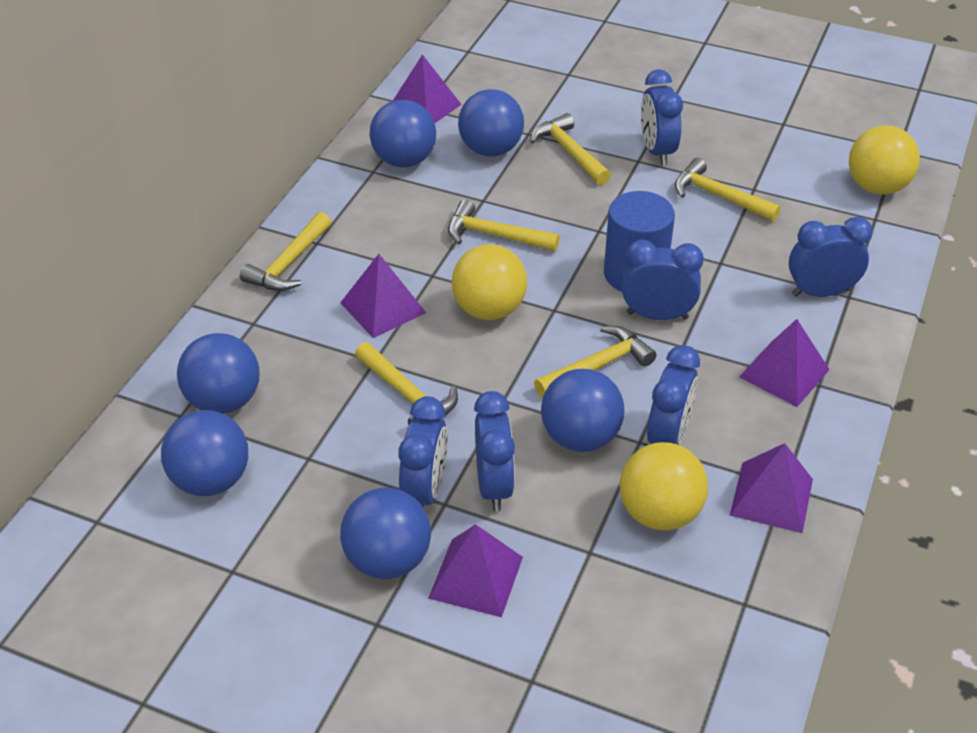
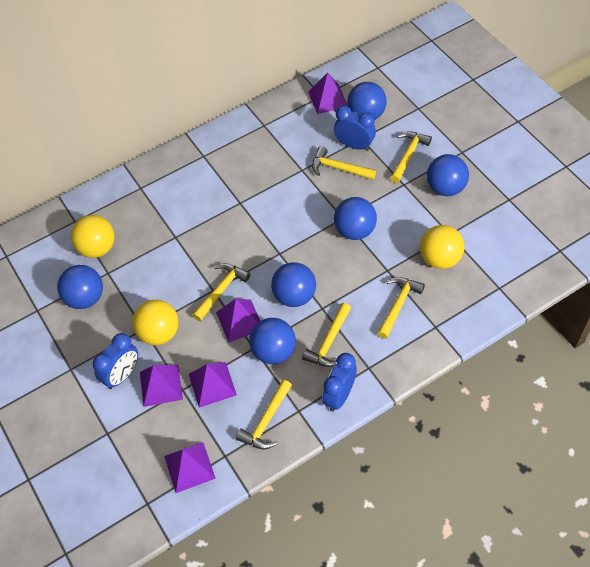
blue clock: [398,396,448,507] [474,391,515,511] [622,239,704,320] [641,69,683,165] [647,345,700,445] [789,217,873,297] = 6 -> [93,333,138,389] [322,353,357,412] [334,106,376,151] = 3
blue cylinder: [604,191,675,292] = 1 -> none = 0

